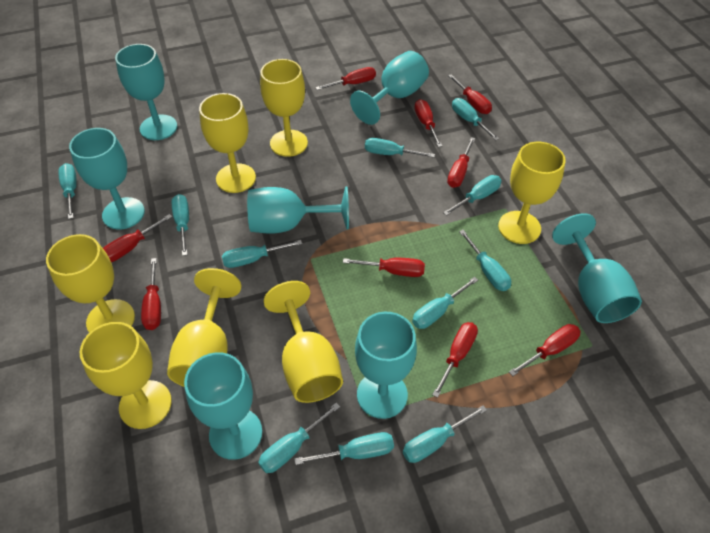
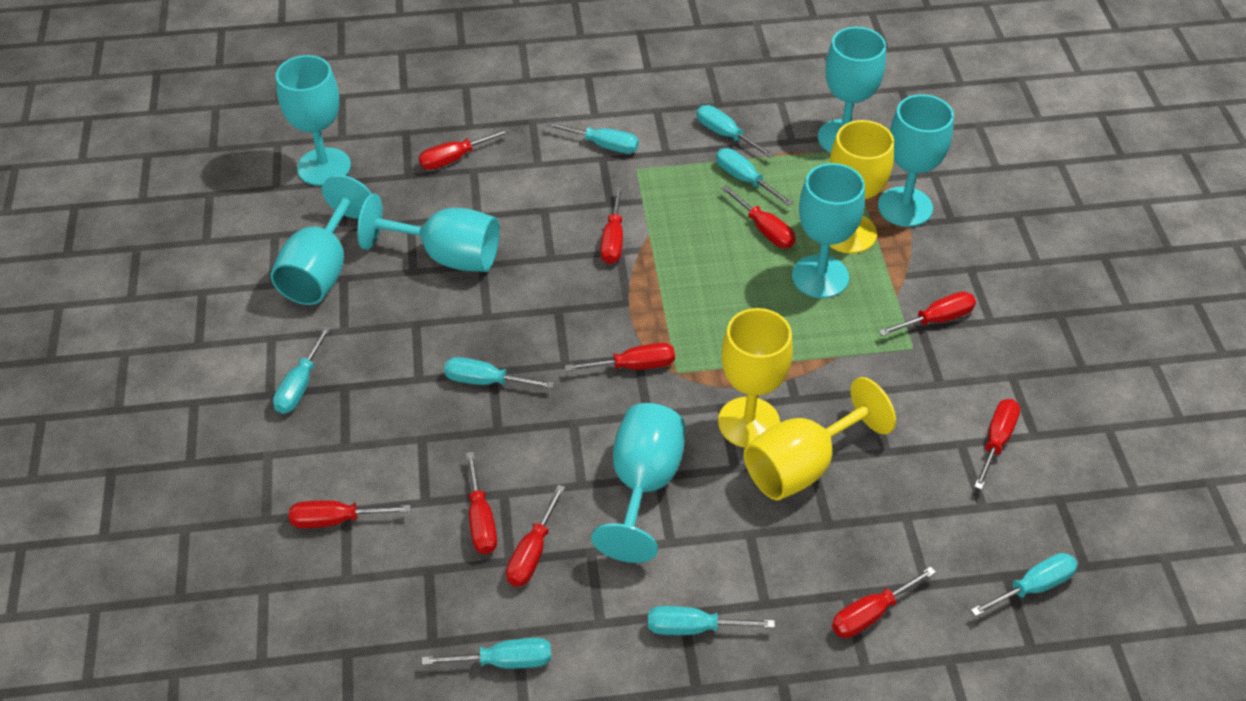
red screwdriver: [103,214,172,262] [141,258,161,330] [315,67,376,90] [343,258,425,277] [414,99,442,147] [432,322,478,398] [447,137,475,188] [448,74,492,114] [509,324,581,376] = 9 -> [289,500,411,528] [419,128,510,170] [466,452,497,554] [506,485,565,587] [565,343,675,371] [601,187,623,264] [721,185,796,248] [832,566,936,638] [879,292,976,336] [974,399,1020,490] = 10
turquoise screwdriver: [58,163,77,219] [172,194,189,256] [222,240,302,268] [258,403,340,473] [294,432,394,465] [365,138,435,158] [403,405,487,463] [412,277,478,329] [443,175,502,216] [452,98,499,140] [459,230,511,291] = 11 -> [273,326,331,414] [422,638,551,669] [444,357,554,388] [546,122,639,154] [648,606,775,635] [697,105,774,158] [716,148,793,206] [971,553,1078,617] = 8
yellow goblet: [46,234,135,333] [80,322,172,429] [167,268,241,387] [199,93,256,193] [260,59,308,157] [264,281,343,403] [498,142,566,244] = 7 -> [718,308,793,448] [744,377,896,500] [830,120,894,254] = 3

